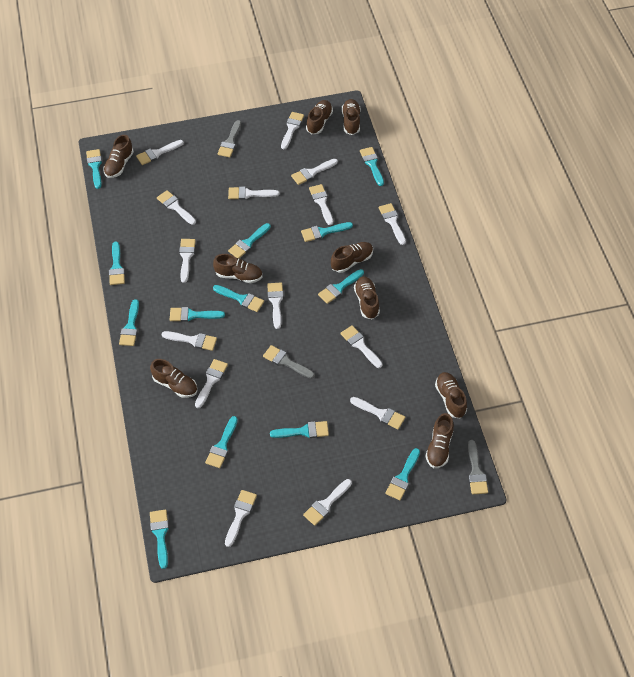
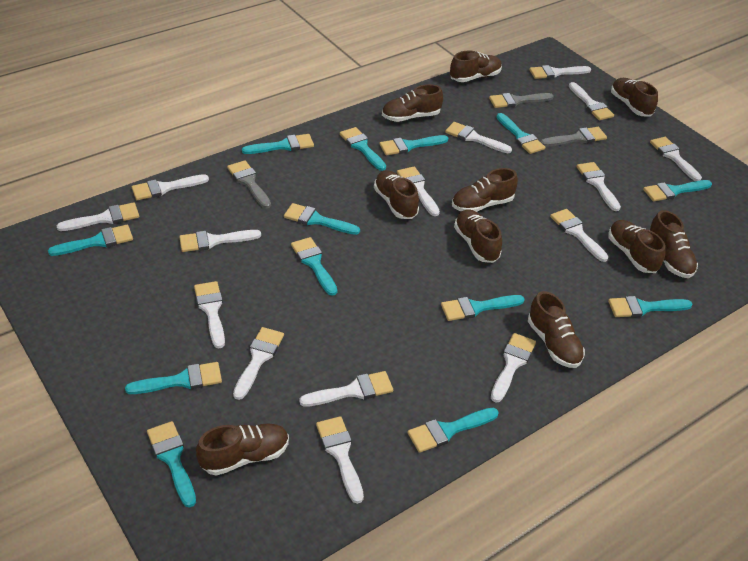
brown shoe: [103,135,134,178] [150,359,197,398] [213,254,262,283] [306,100,333,134] [331,242,373,273] [342,99,360,135] [354,277,380,319] [425,413,454,468] [435,372,467,418] = 9 -> [196,424,289,476] [374,170,419,219] [382,84,443,122] [450,50,502,82] [452,168,518,212] [454,209,502,263] [528,291,585,368] [608,220,665,273] [611,78,658,117] [650,210,698,278] = 10

